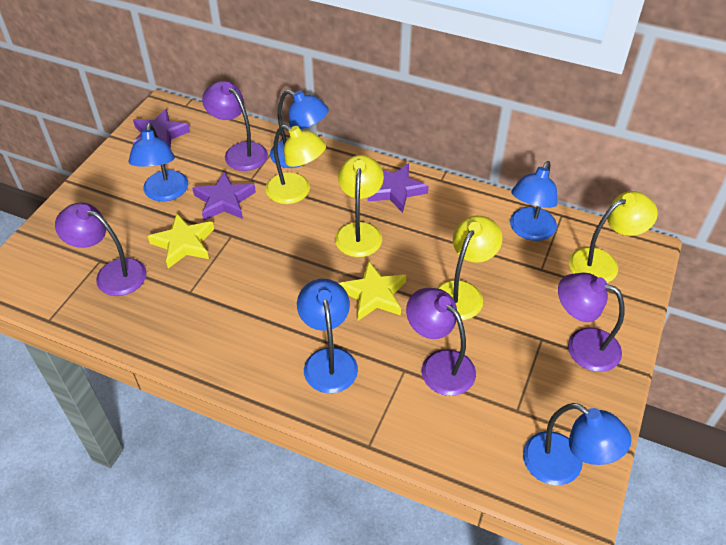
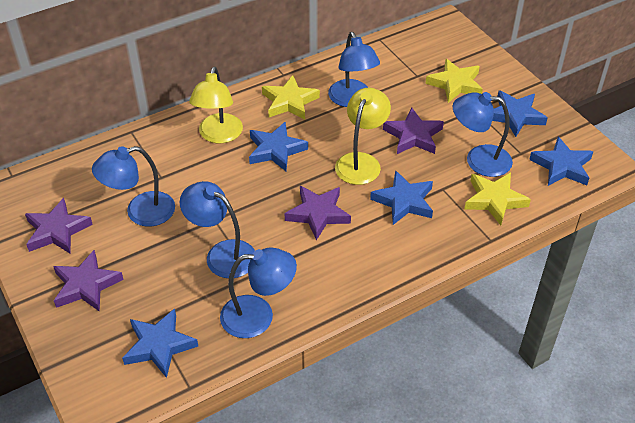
blue star: none = 0 -> [122,309,198,378] [249,122,308,171] [370,170,433,225] [492,91,548,137] [529,136,593,186] = 5
purple lamp: [55,203,147,296] [202,81,268,171] [406,288,476,396] [558,273,625,372] = 4 -> none = 0
purple star: [133,109,190,149] [192,171,256,221] [368,163,429,213] = 3 -> [25,198,93,253] [53,250,124,312] [284,186,351,240] [383,108,444,154] = 4
yellow lamp: [265,125,326,204] [335,155,384,257] [437,216,503,320] [569,191,658,283] = 4 -> [189,67,243,143] [335,88,391,185] = 2
yellow star: [148,213,214,268] [339,260,406,321] = 2 -> [262,75,320,120] [426,59,483,103] [464,173,531,225] = 3

